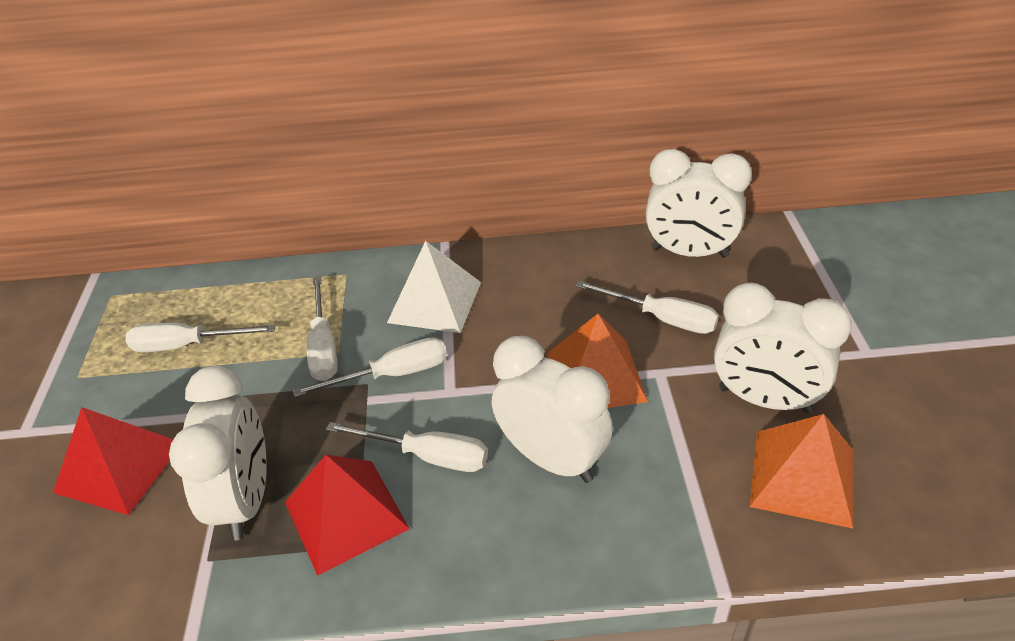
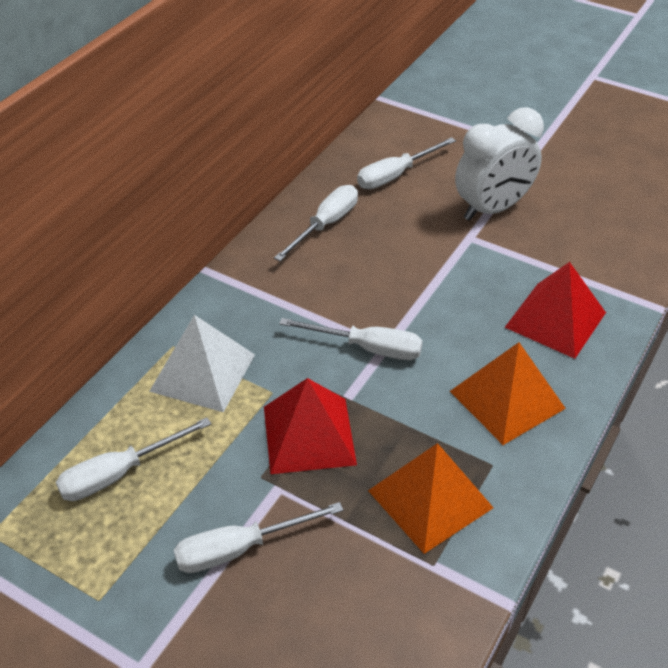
white clock: [169,366,267,541] [492,336,613,483] [646,149,752,258] [714,283,852,413] = 4 -> [455,107,544,221] = 1

